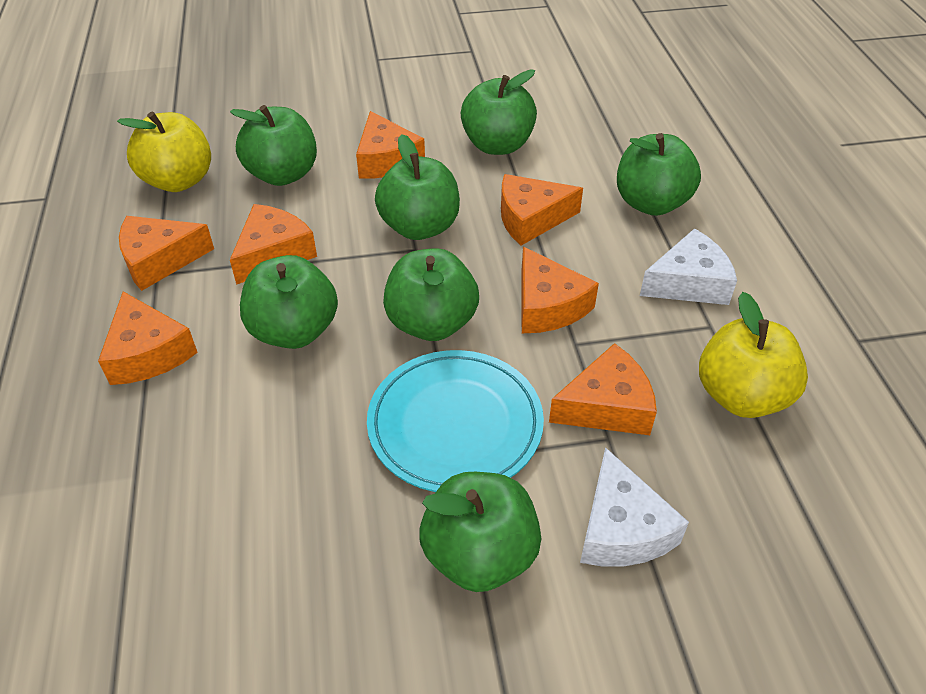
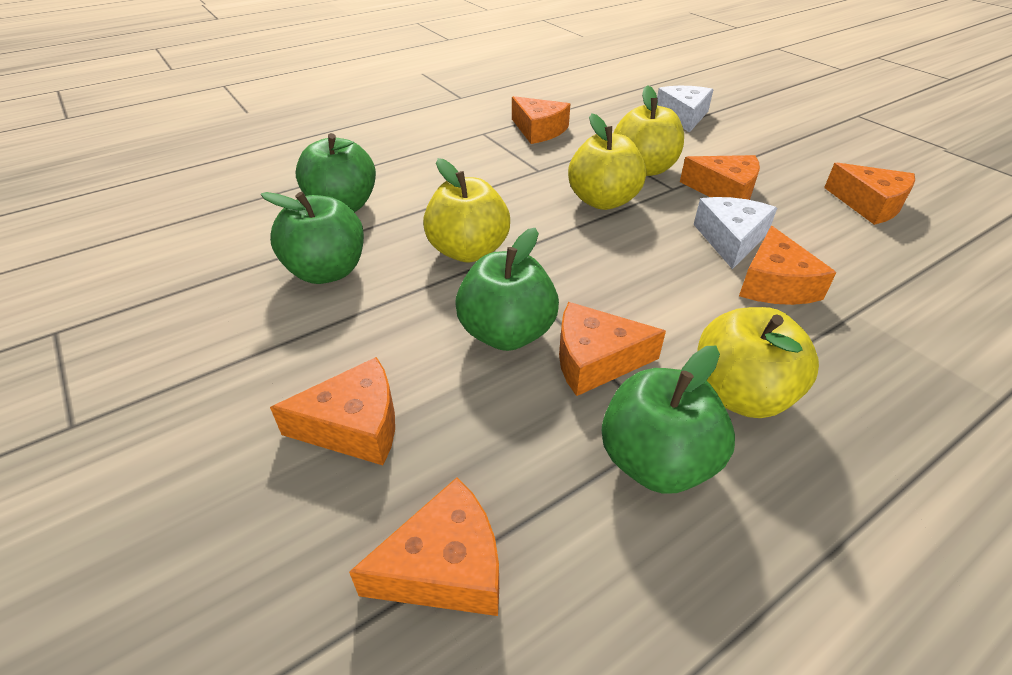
green apple: [230,105,317,186] [240,255,338,349] [375,134,460,240] [383,248,479,341] [420,472,541,592] [461,69,537,155] [617,133,701,216] = 7 -> [261,192,364,284] [295,133,376,212] [455,228,559,351] [602,346,735,494] = 4
turquoise plate: [367,350,544,492] = 1 -> none = 0
yellow apple: [117,111,211,192] [699,292,808,418] = 2 -> [423,158,510,263] [568,113,646,210] [613,85,684,176] [697,307,819,418] = 4

